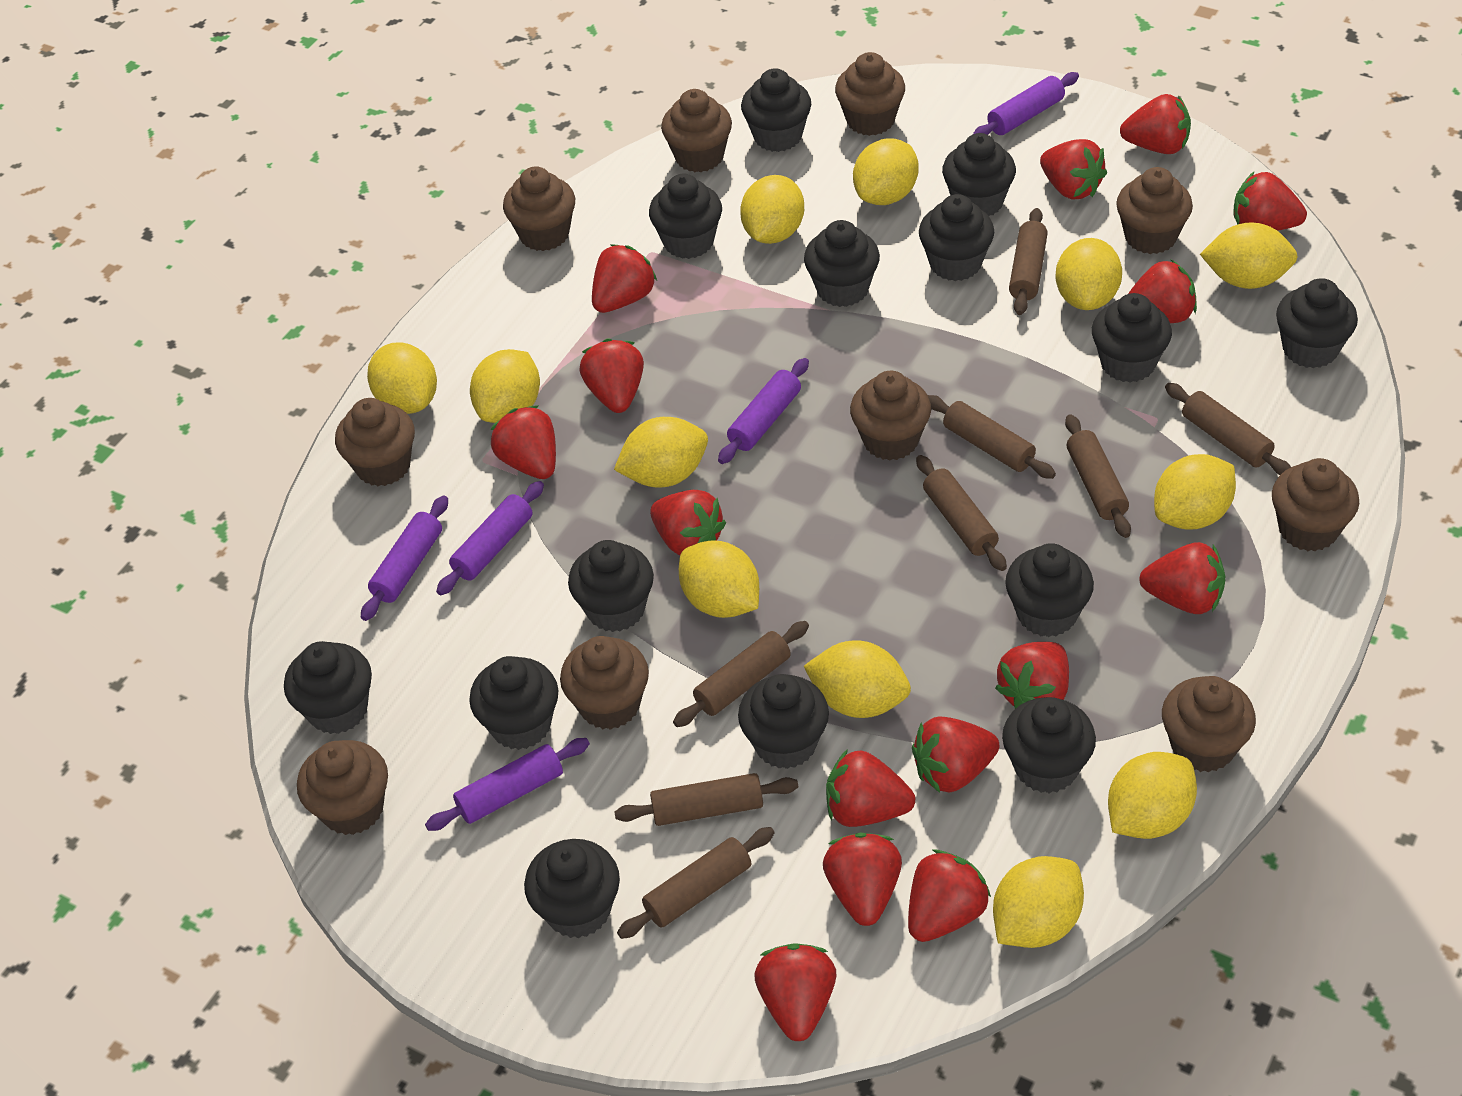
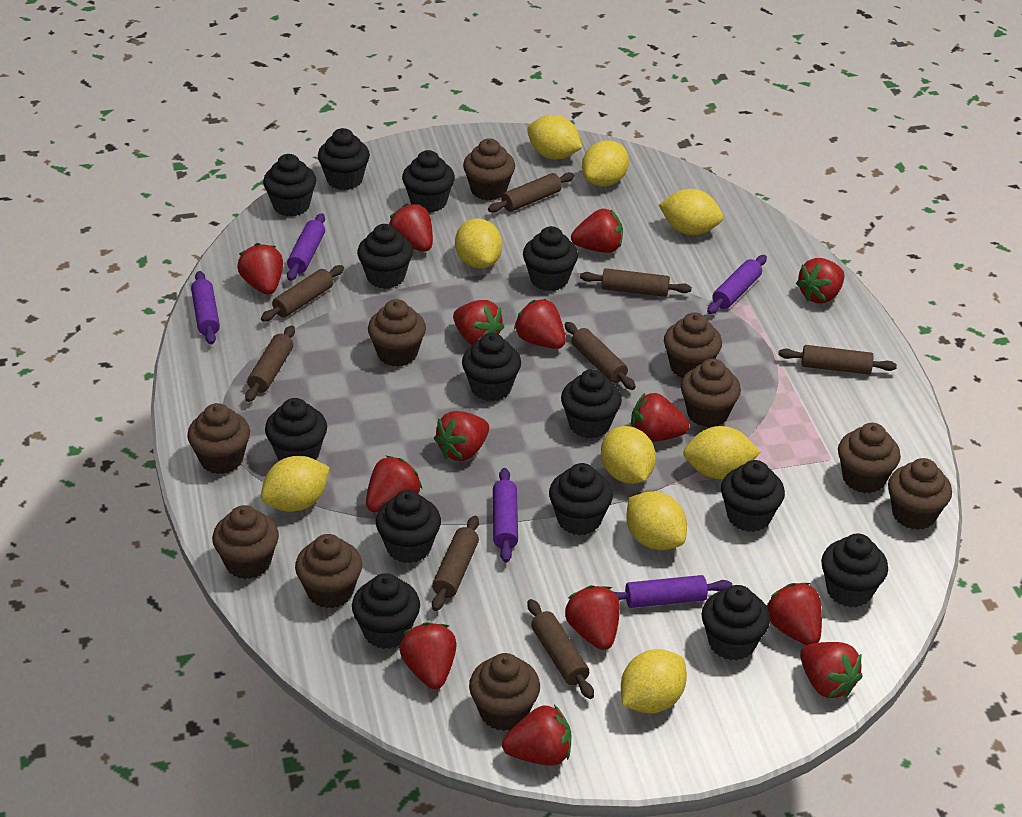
red strawberry: [491,405,556,479] [579,338,644,413] [592,244,657,313] [650,490,726,556] [754,944,836,1041] [823,833,902,926] [826,749,915,827] [908,850,991,942] [912,717,999,793] [995,642,1069,709] [1040,139,1107,200] [1120,94,1191,154] [1128,259,1197,323] [1139,542,1225,614] [1234,171,1307,231] = 15 -> [237,243,283,295] [366,456,422,513] [389,203,433,252] [399,622,457,689] [434,411,489,461] [453,300,504,345] [502,705,571,766] [514,299,566,349] [565,585,620,650] [571,208,623,253] [631,393,689,442] [767,583,822,645] [796,258,845,303] [800,642,863,698] = 14
yellow lemon: [367,342,437,414] [470,349,540,423] [614,417,708,487] [679,541,759,618] [740,175,804,244] [804,640,911,718] [853,138,919,205] [993,856,1084,948] [1056,238,1122,310] [1108,752,1197,839] [1154,454,1236,530] [1200,222,1298,289] = 12 -> [261,456,330,512] [455,218,502,269] [527,115,583,160] [582,140,629,186] [601,426,656,484] [621,649,687,713] [626,491,687,550] [659,189,723,235] [683,426,760,479] = 9

